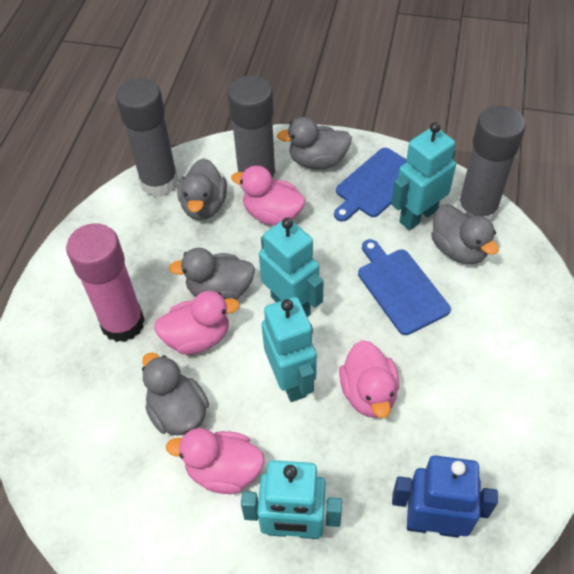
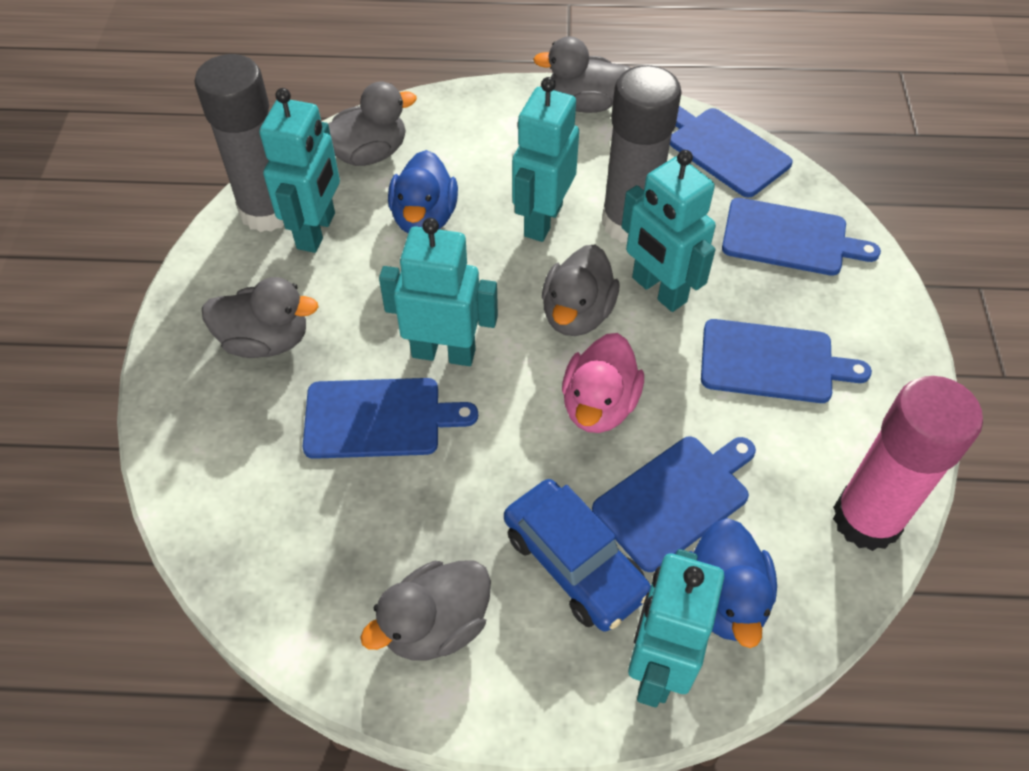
blue car: none = 0 -> [504,479,651,632] = 1
blue cutting board: [334,148,407,222] [358,239,451,335] = 2 -> [303,378,478,459] [592,437,756,572] [670,106,793,198] [701,319,872,403] [722,198,881,276] = 5
blue duck: none = 0 -> [388,150,458,233] [690,518,777,648] = 2
blue robot: [392,455,498,538] = 1 -> none = 0
grey glue stick: [116,78,179,197] [228,76,277,188] [457,105,526,222] = 3 -> [195,54,284,232] [602,65,682,243] = 2
pink duck: [154,291,240,354] [166,428,264,494] [231,165,306,226] [339,340,399,418] = 4 -> [562,333,644,433] = 1
turquoise robot: [241,460,342,539] [259,218,324,317] [262,297,317,402] [391,122,456,230] = 4 -> [259,88,340,253] [379,218,498,366] [512,77,579,242] [621,150,716,312] [628,549,724,707] = 5

